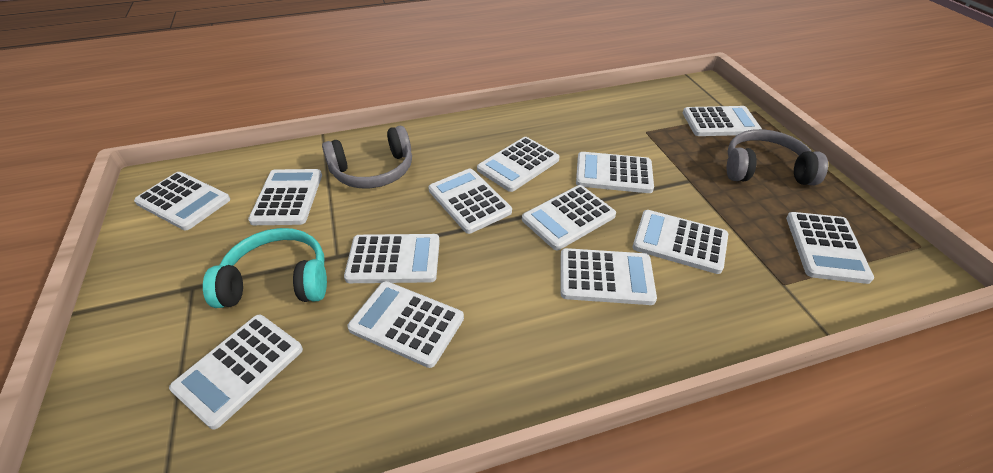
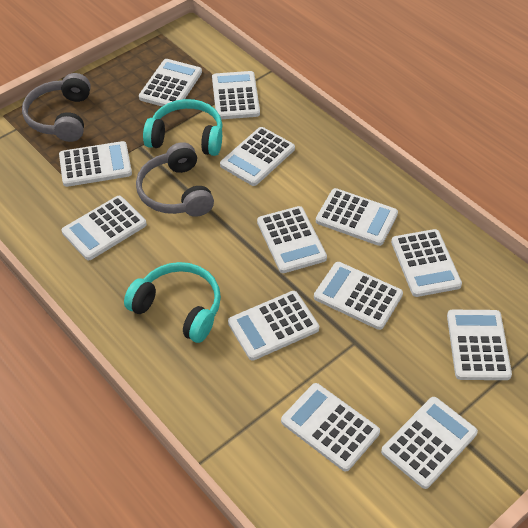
turquoise headphones: [203,228,327,308] = 1 -> [124,262,221,343] [143,99,223,156] = 2

